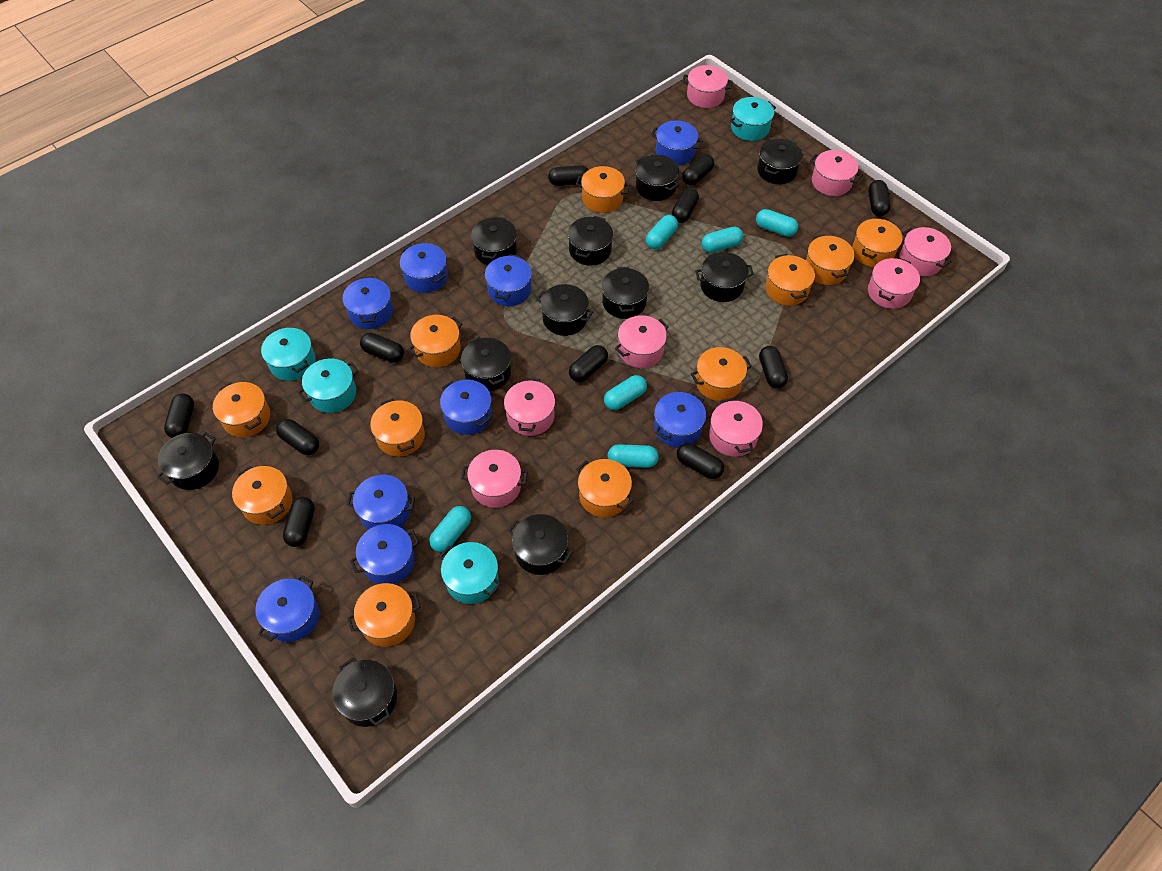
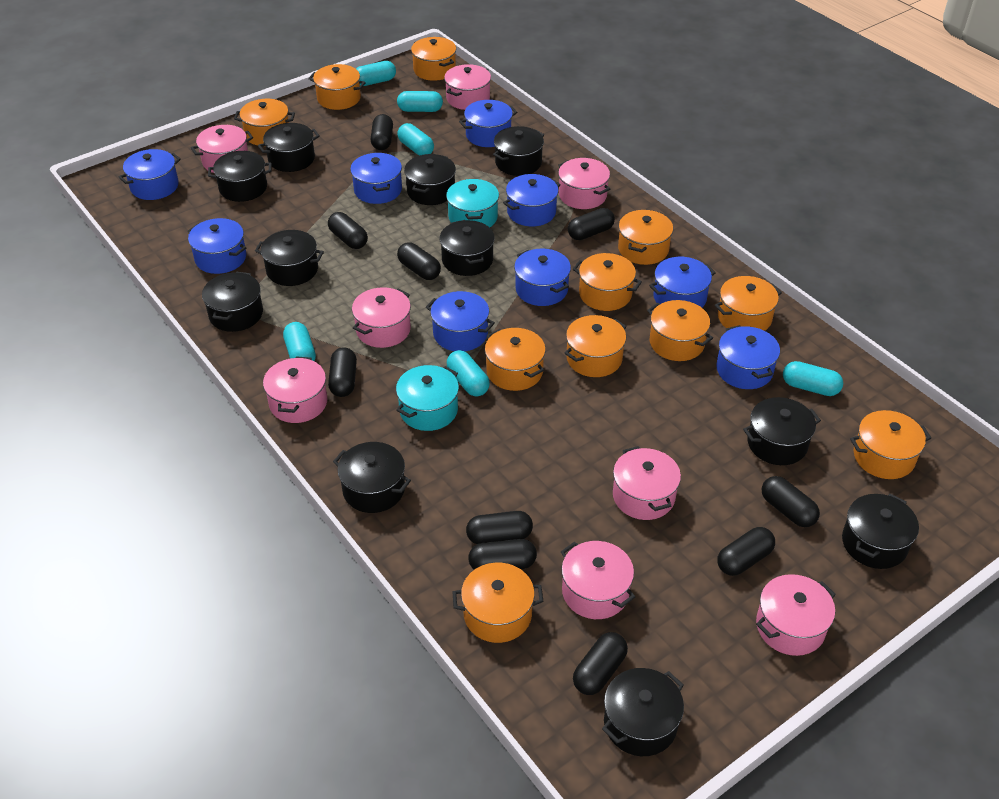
black capsule: [164,393,194,438] [276,419,319,455] [283,497,315,547] [360,333,404,363] [548,165,588,186] [569,345,608,382] [672,188,699,223] [677,443,724,479] [682,154,715,186] [759,346,788,389] [868,180,891,216] = 11 -> [328,212,368,249] [328,347,357,397] [371,114,393,150] [397,243,441,280] [466,511,533,544] [468,539,537,570] [568,208,615,240] [573,632,628,695] [717,527,775,576] [762,476,820,527] = 10
turquoise pot: [261,328,316,381] [298,358,358,413] [439,542,501,604] [730,97,776,141] = 4 -> [396,365,459,431] [446,179,499,227] = 2

